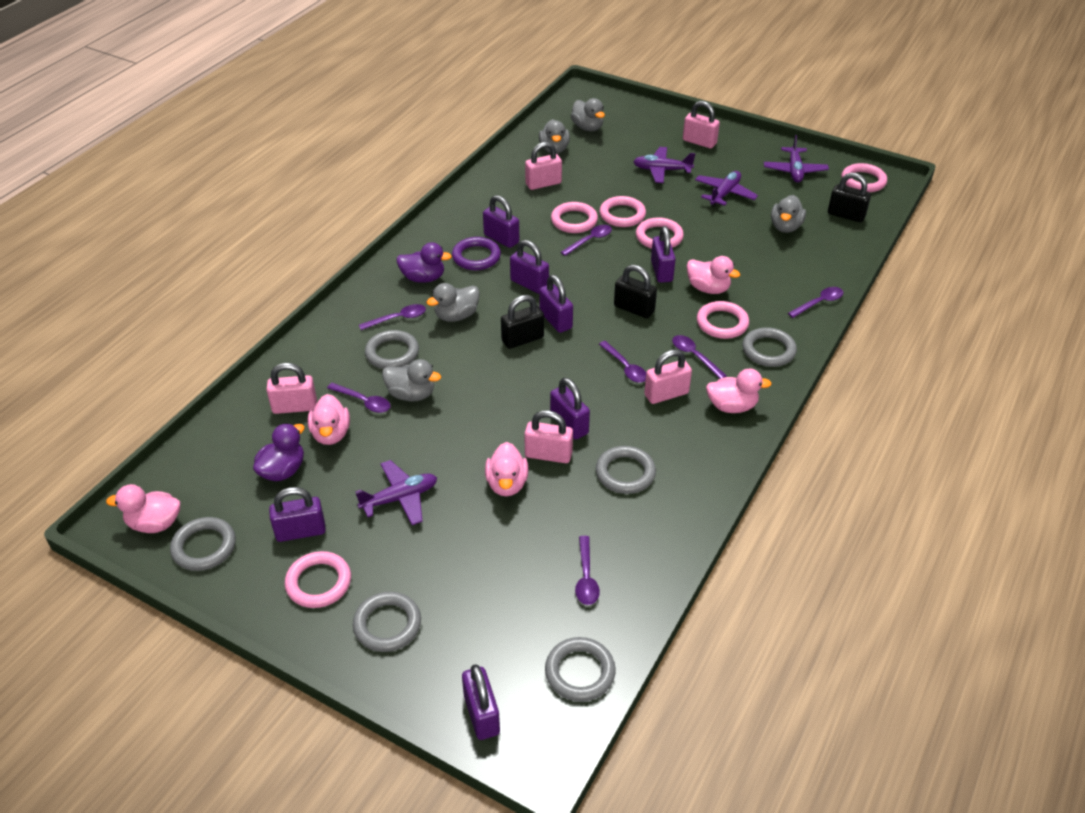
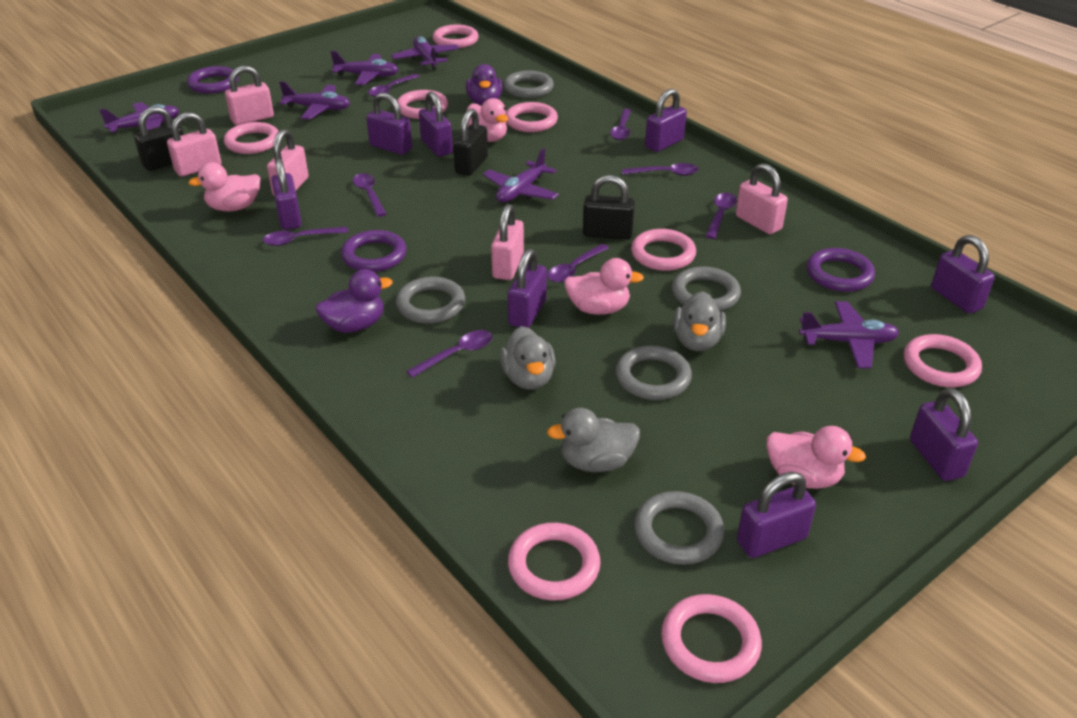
grey duck: [382,359,441,401] [426,283,480,322] [539,119,570,154] [571,98,605,131] [771,195,806,233] = 5 -> [500,326,555,390] [547,408,640,472] [673,291,726,351] = 3
grey ring: [170,517,236,571] [353,592,421,652] [365,330,419,369] [545,637,616,702] [596,446,656,494] [742,327,797,367] = 6 -> [396,277,465,323] [504,70,554,98] [616,345,692,400] [634,491,724,565] [672,267,741,311] = 5
pink duck: [106,484,180,533] [308,394,350,445] [485,442,529,497] [687,256,740,294] [706,368,772,413] = 5 -> [188,162,260,211] [467,98,508,142] [564,258,644,315] [767,426,866,489] = 4
pink ring: [285,551,351,608] [551,202,598,233] [599,196,646,227] [636,217,684,249] [697,301,749,339] [842,163,887,192] = 6 -> [224,122,279,154] [397,90,448,119] [433,24,479,48] [506,102,558,132] [508,523,601,601] [631,229,696,271] [661,594,762,683] [904,334,982,387] = 8
purple padlock: [269,487,326,542] [462,664,500,740] [483,195,519,248] [510,240,549,294] [539,275,573,333] [550,378,590,440] [651,226,676,283] = 7 -> [271,158,302,230] [366,92,412,155] [419,91,453,157] [508,249,547,328] [645,88,687,152] [737,472,816,558] [910,388,978,481] [931,235,995,314] = 8
purple plane: [355,460,437,525] [633,147,695,183] [695,171,758,207] [764,135,829,182] = 4 -> [99,102,179,134] [279,81,350,120] [331,51,399,85] [391,36,459,70] [483,148,559,203] [799,301,899,368] = 6
purple ring: [452,237,501,270] = 1 -> [187,66,239,94] [341,230,407,272] [807,248,875,292] = 3
purple spoon: [327,383,391,413] [359,304,426,330] [561,225,612,256] [575,536,600,605] [599,341,646,383] [672,335,727,379] [788,287,843,318] = 7 -> [263,227,349,246] [353,173,386,217] [368,74,420,97] [406,330,493,378] [547,244,609,283] [610,109,631,140] [622,163,699,176] [705,193,737,239] = 8

